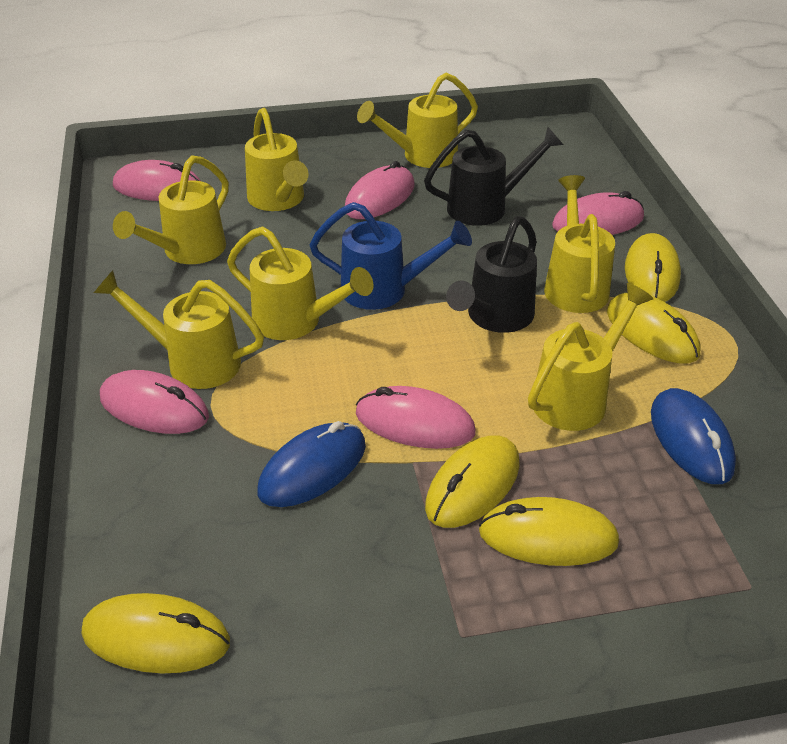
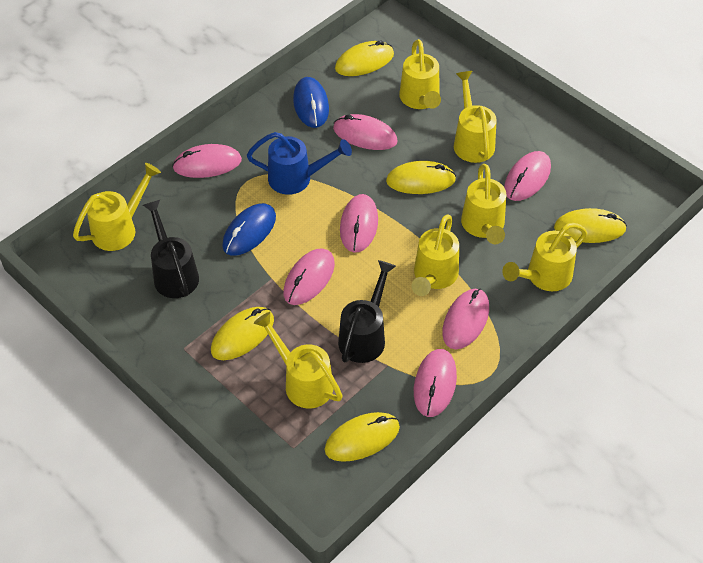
pink mouse: [100,370,209,434] [113,160,201,201] [345,161,415,219] [356,386,476,449] [552,191,644,235] = 5 -> [172,144,242,178] [283,248,335,305] [333,114,398,150] [340,194,378,253] [414,349,457,417] [442,289,489,349] [504,151,551,201] = 7

